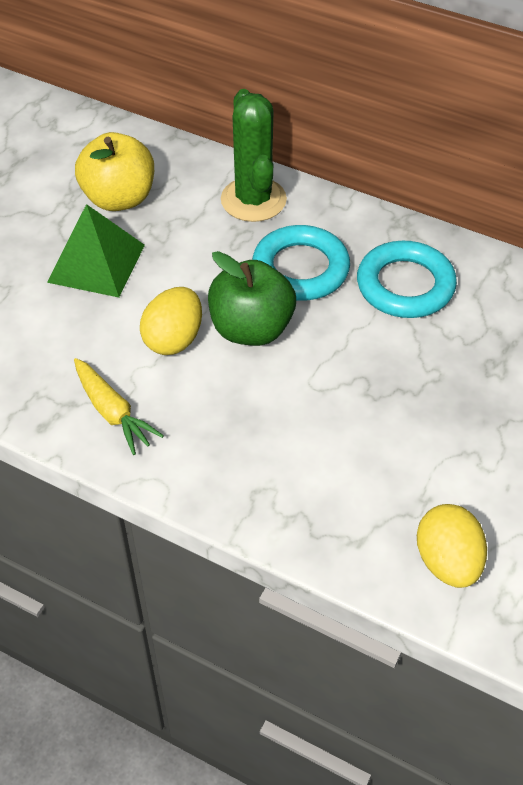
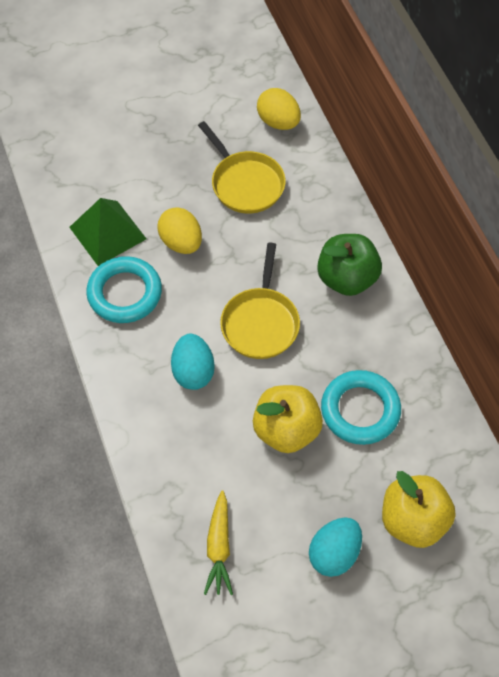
green cactus: [221,89,287,222] = 1 -> none = 0
turquoise egg: none = 0 -> [171,334,215,390] [309,517,362,577] = 2
yellow apple: [75,132,154,211] = 1 -> [253,385,323,453] [382,471,456,548] = 2
yellow pan: none = 0 -> [198,121,286,213] [220,242,300,359] = 2

